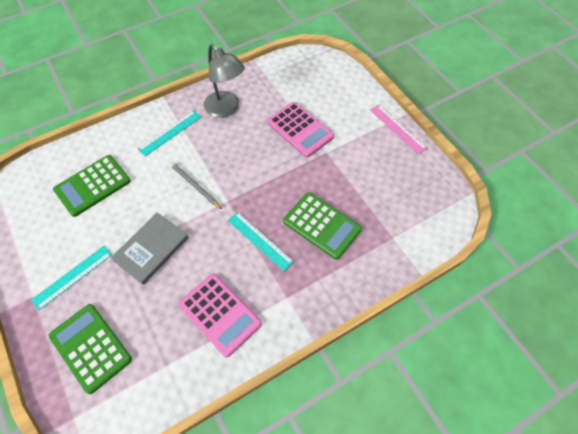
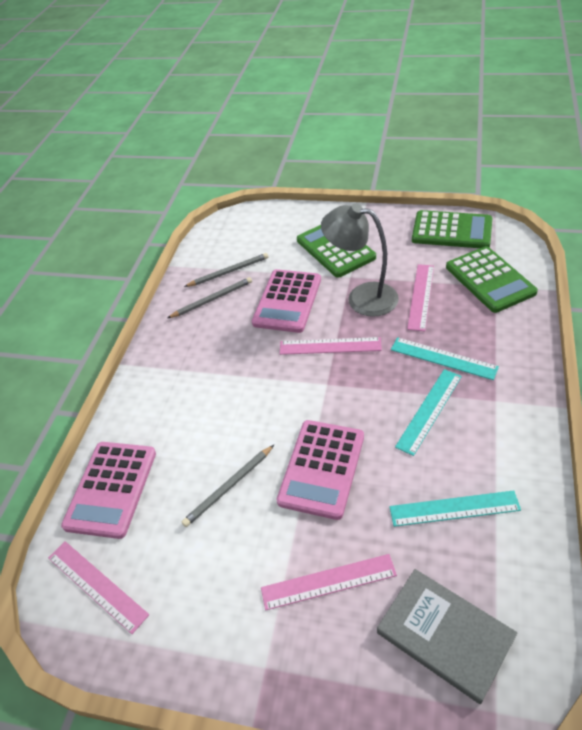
grey pencil: [170,162,222,209] = 1 -> [168,277,252,318] [182,445,274,527] [184,253,268,287] = 3
pink calculator: [178,274,262,357] [267,102,334,158] = 2 -> [61,442,156,539] [252,269,321,333] [277,420,364,520] = 3
pink ruler: [370,105,427,154] = 1 -> [48,541,149,634] [261,554,397,610] [280,337,382,355] [407,264,434,331] = 4

